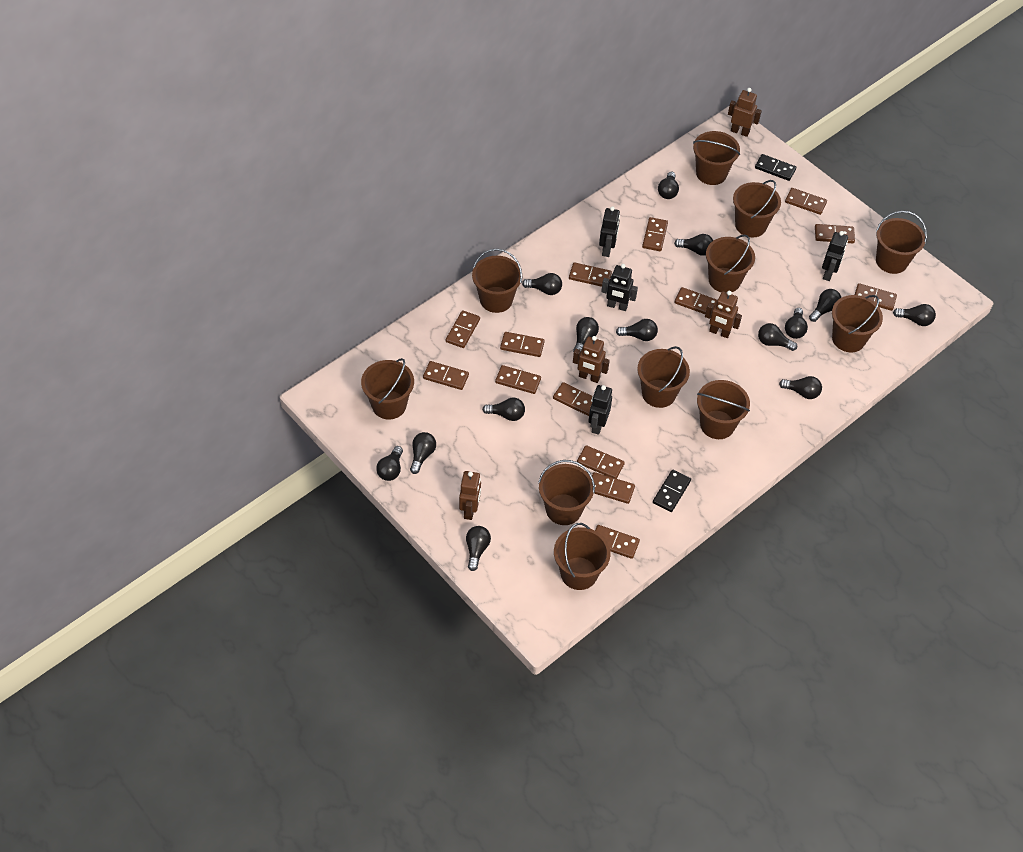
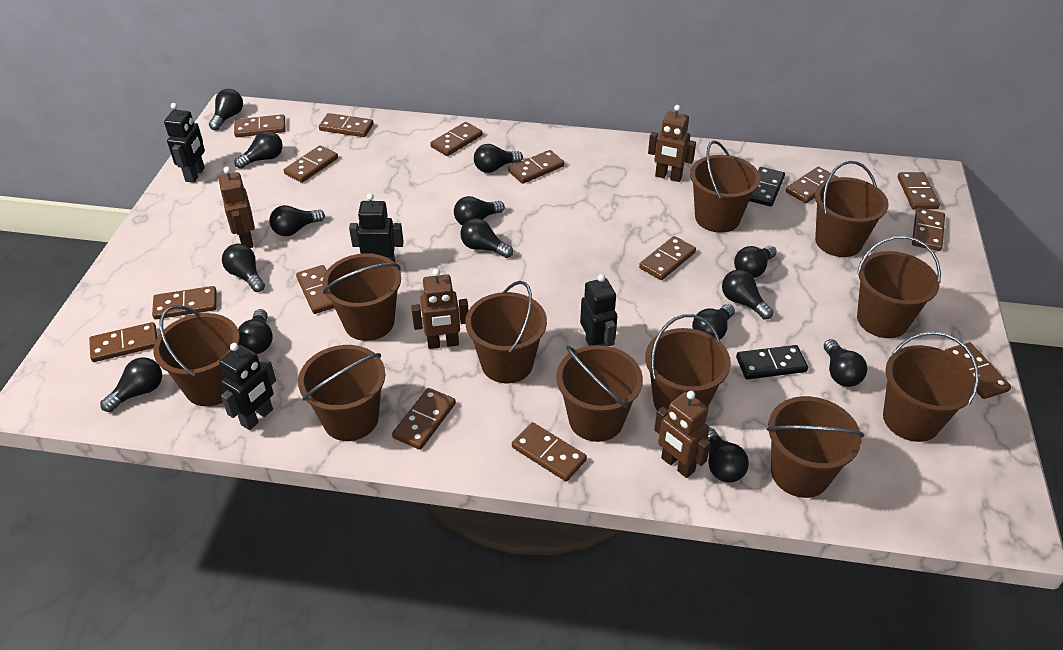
brown domino: [423,361,469,390] [446,310,480,348] [495,365,541,394] [500,332,545,357] [553,382,593,416] [569,262,612,287] [577,445,625,479] [592,472,635,504] [595,525,640,559] [642,217,668,251] [674,287,717,314] [785,188,827,215] [815,224,855,243] [855,283,897,311] = 14 -> [89,322,157,362] [152,286,217,319] [234,114,286,137] [283,145,338,183] [296,265,335,314] [319,113,373,137] [392,388,456,450] [430,122,483,156] [508,150,564,184] [512,422,587,481] [639,236,696,280] [786,167,838,203] [898,172,940,209] [912,208,945,251] [944,342,1011,399] = 15

